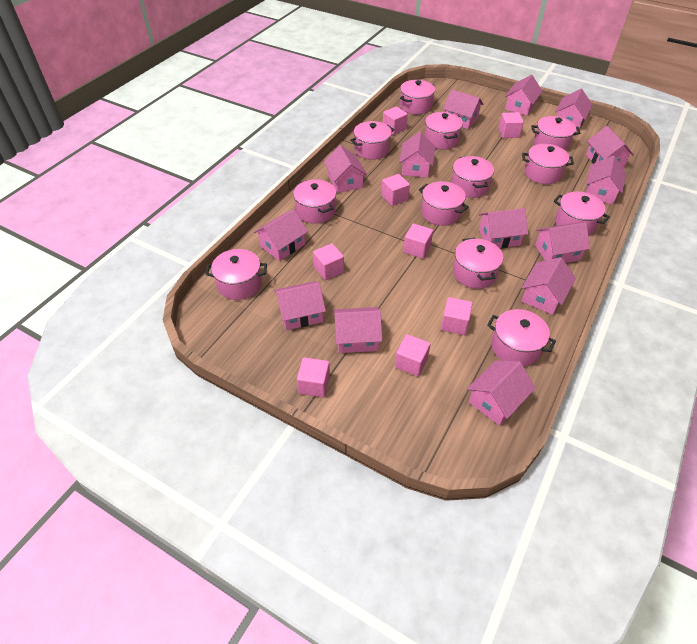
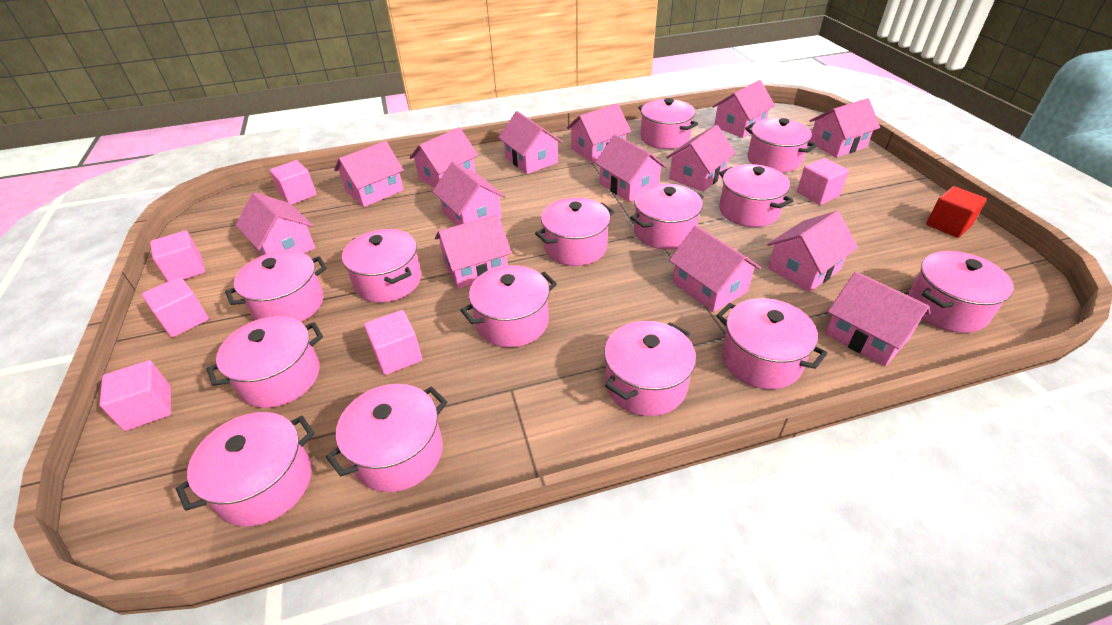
pink cube: [297,357,330,397] [313,243,344,280] [381,174,410,206] [383,106,408,135] [395,334,430,376] [403,224,433,259] [441,297,473,335] [499,112,524,138] = 8 -> [99,360,171,431] [142,277,209,337] [150,231,205,282] [270,160,317,205] [364,310,422,375] [797,158,849,205] = 6
pink pot: [205,249,267,300] [293,179,336,224] [350,121,394,160] [400,80,435,114] [419,181,469,226] [425,112,463,149] [451,156,494,198] [453,237,503,289] [487,309,556,366] [522,144,574,184] [531,116,580,151] [554,191,610,236] = 12 -> [176,412,314,526] [206,316,323,408] [225,250,327,322] [326,384,447,492] [342,229,421,302] [460,265,557,348] [535,198,615,266] [604,321,696,416] [630,183,704,250] [638,98,698,149] [716,298,828,389] [719,164,794,227] [745,118,817,173] [908,251,1014,333] = 14
red cube: none = 0 -> [926,186,987,238] = 1

